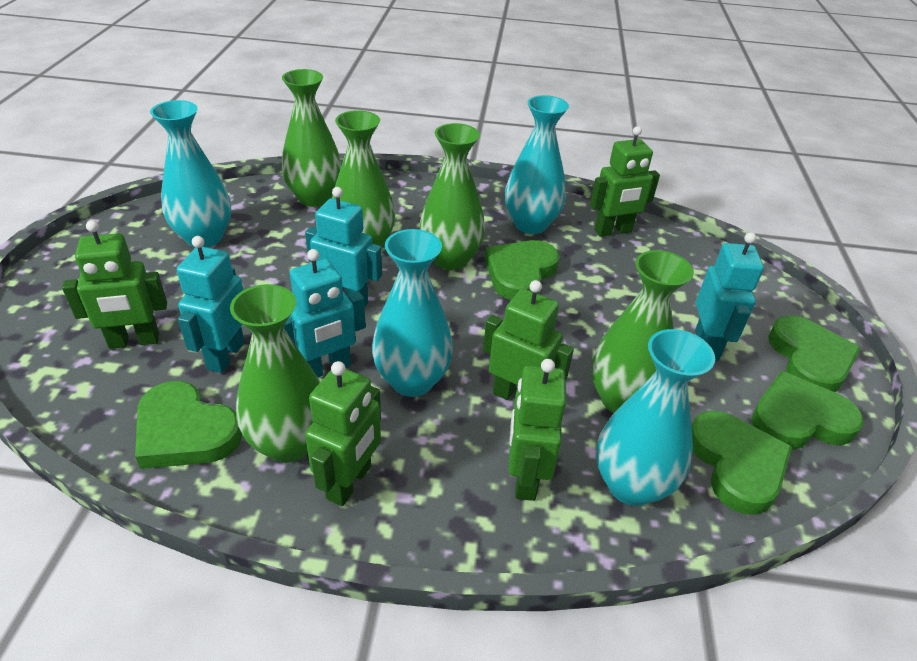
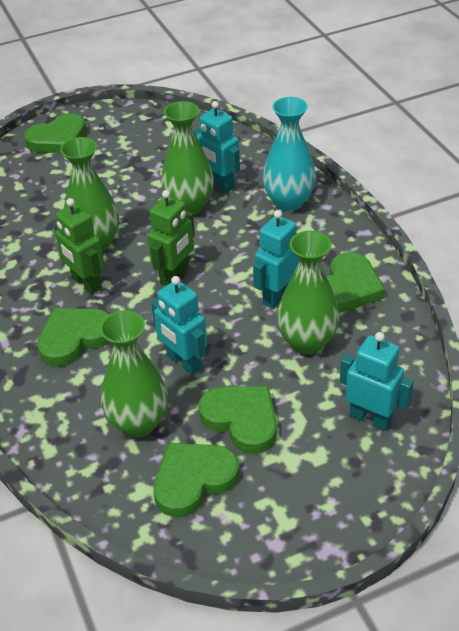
green robot: [62,220,167,349] [305,361,381,506] [483,280,574,400] [508,359,566,501] [590,126,660,237] = 5 -> [54,198,104,294] [147,190,195,286] = 2
green vase: [230,284,320,463] [281,69,342,207] [332,110,395,248] [419,123,485,270] [591,250,694,413] = 5 -> [60,137,119,251] [100,310,168,437] [161,101,214,215] [277,231,339,355] = 4
turquoise vase: [150,100,231,247] [372,229,453,397] [505,95,569,234] [596,329,715,506] = 4 -> [262,97,316,211] = 1

